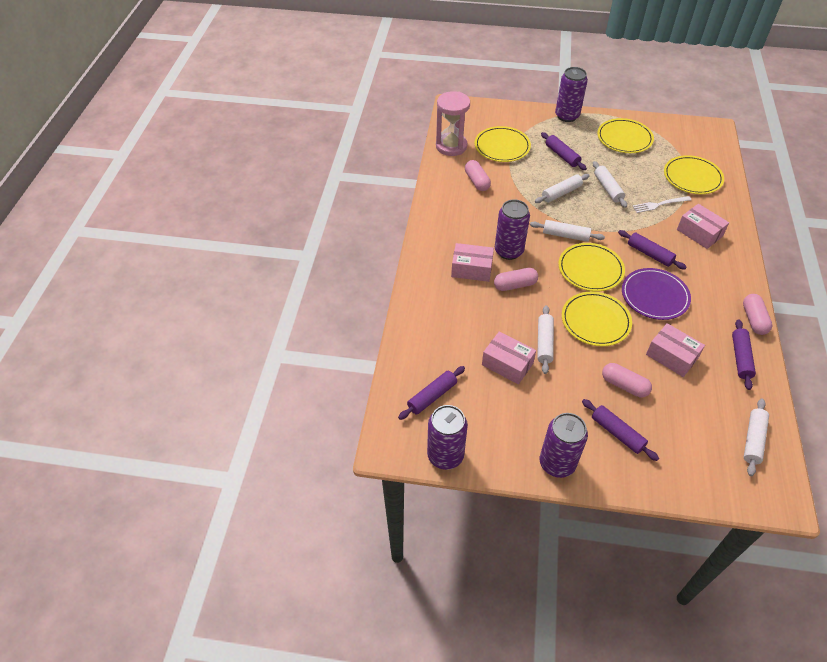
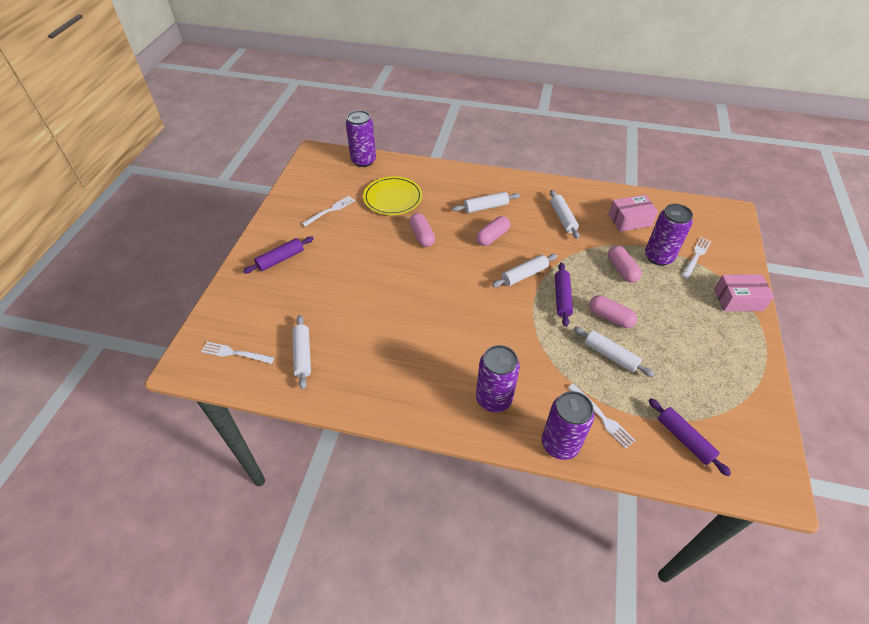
pink box: [451,243,494,282] [482,332,536,384] [646,323,705,377] [677,204,729,249] = 4 -> [608,195,658,232] [714,274,774,311] = 2
pink hourglass: [436,91,470,156] = 1 -> none = 0
purple plate: [622,268,691,320] = 1 -> none = 0
purple rolling pin: [398,366,465,420] [541,132,587,170] [582,399,659,461] [618,230,687,270] [732,319,756,390] = 5 -> [243,236,314,274] [555,263,573,327] [648,398,731,476] = 3
white fork: [633,196,692,213] = 1 -> [201,342,275,364] [301,196,355,227] [568,384,636,449] [682,237,711,279] = 4
yellow plate: [475,126,531,162] [558,243,625,292] [562,292,632,346] [597,118,654,153] [664,155,724,194] = 5 -> [363,176,422,215] = 1

